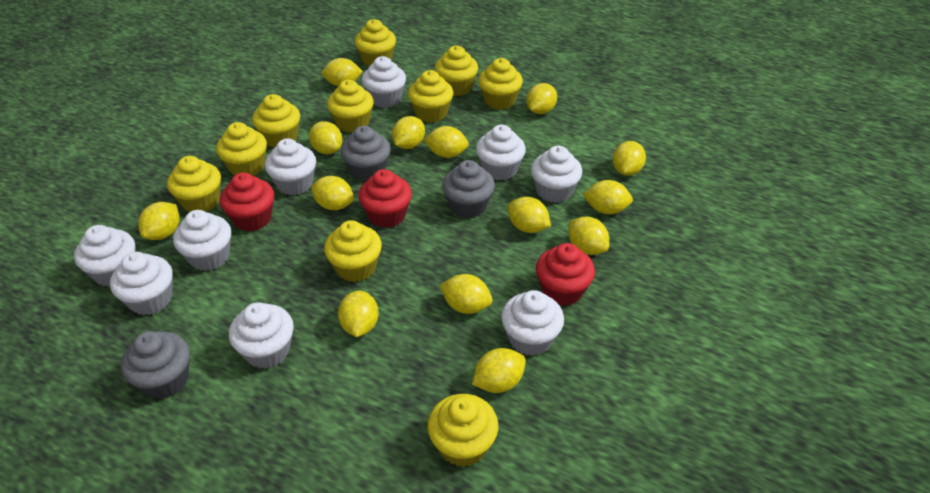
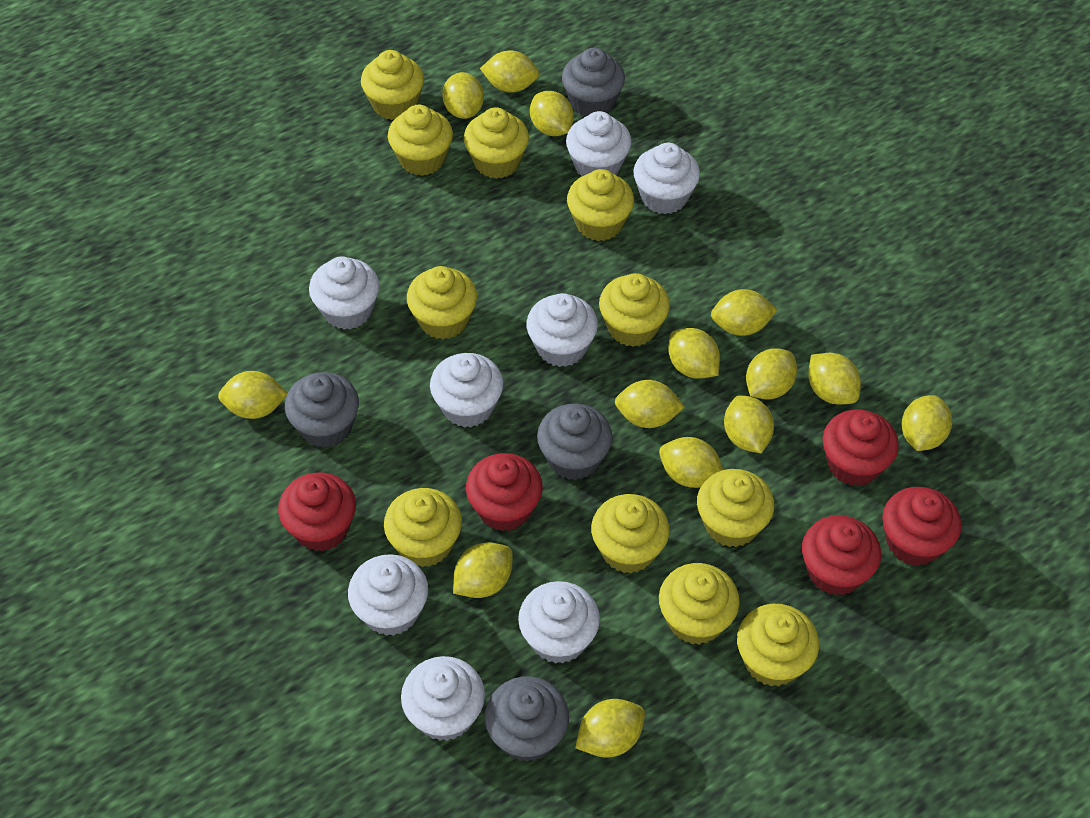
grey cupcake: [121,331,190,399] [341,126,391,182] [442,160,495,218] = 3 -> [285,372,359,448] [485,677,569,762] [537,404,613,480] [562,48,625,117] = 4
red cupcake: [220,172,274,232] [358,169,412,228] [536,243,595,306] = 3 -> [278,472,356,551] [466,453,543,531] [802,515,881,596] [823,410,899,486] [882,487,961,566] = 5
white cupcake: [74,225,135,287] [110,252,173,315] [173,210,231,271] [229,302,294,369] [265,138,316,195] [362,56,406,108] [476,125,526,181] [501,290,564,356] [531,146,582,203] = 9 -> [309,256,380,330] [348,554,428,636] [401,656,485,741] [430,353,503,428] [518,581,600,664] [526,293,598,367] [566,111,631,177] [634,143,700,214] = 8
yellow cupcake: [167,156,221,212] [216,122,267,176] [252,94,300,148] [324,220,382,282] [327,80,374,133] [355,19,396,66] [408,70,453,123] [427,394,498,467] [435,46,478,96] [478,58,523,110] = 10 -> [361,50,424,120] [384,488,462,567] [388,105,453,176] [407,266,477,339] [464,107,529,179] [567,169,634,241] [591,494,670,573] [599,273,670,347] [659,563,740,645] [697,469,774,547] [737,604,819,687] = 11

